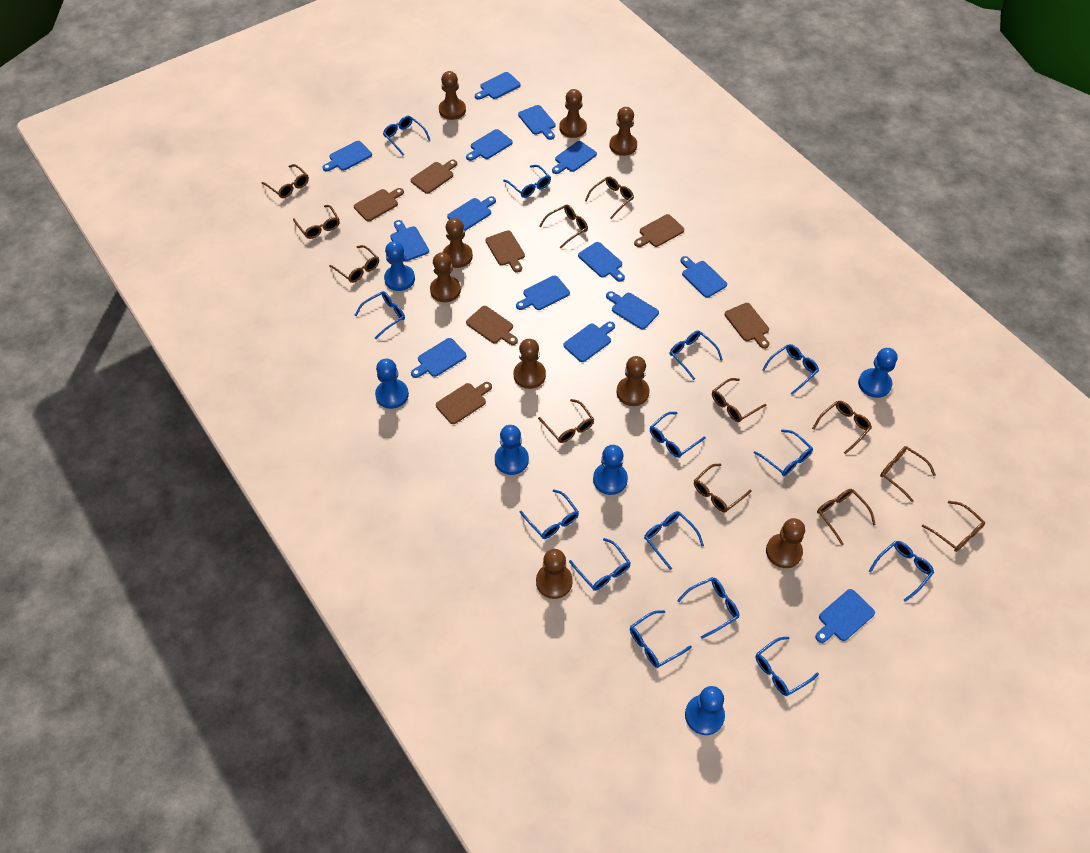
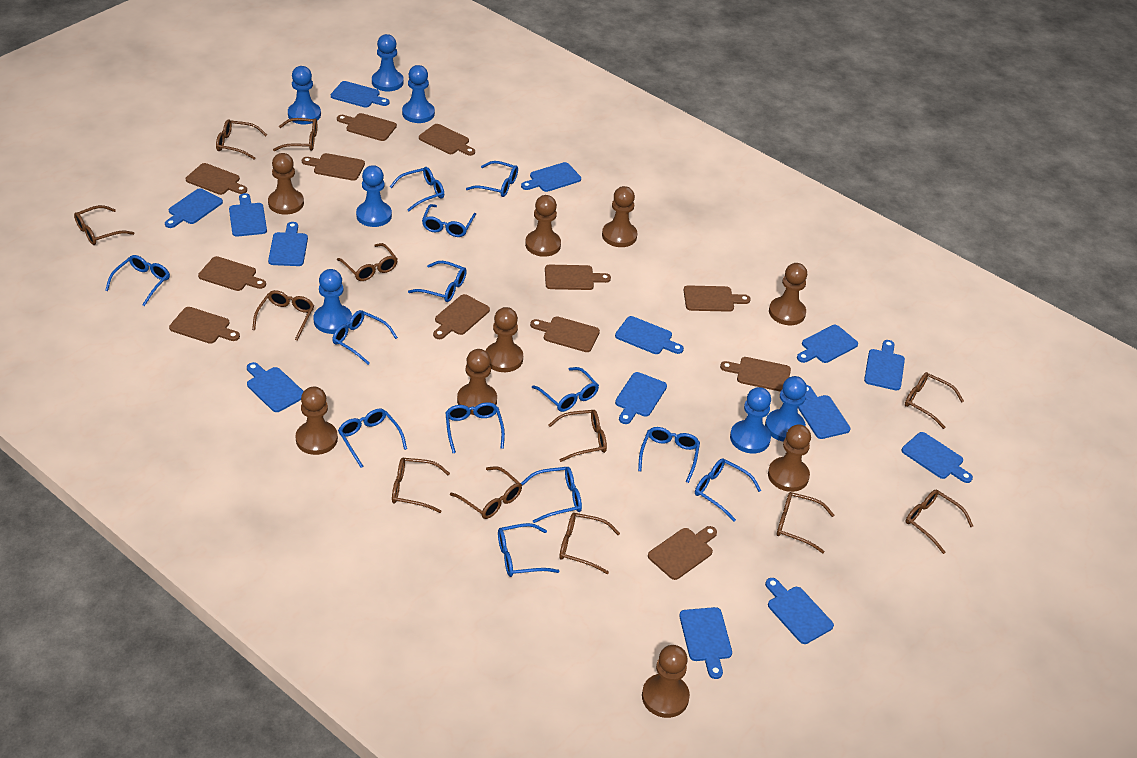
blue glasses: [355,291,405,339] [383,116,430,155] [503,165,551,198] [520,490,579,539] [569,538,631,591] [630,610,692,668] [644,511,704,570] [650,412,706,458] [670,330,723,380] [677,577,739,639] [754,429,813,476] [756,637,819,696] [762,344,819,395] [869,541,934,602] = 14 -> [105,255,170,306] [332,310,398,365] [338,409,407,468] [390,167,444,211] [408,261,467,302] [422,204,476,237] [445,402,505,453] [466,161,518,197] [498,523,559,577] [521,467,582,523] [532,367,599,412] [638,427,700,483] [695,458,761,521] = 13
blue pawn: [375,359,409,409] [384,241,415,291] [495,425,529,475] [593,445,628,495] [685,686,725,735] [858,348,898,398] = 6 -> [288,66,321,124] [313,269,352,334] [356,165,392,227] [372,34,404,91] [402,65,435,123] [730,387,771,454] [765,376,807,442] = 7
brown cutting board: [354,188,404,221] [411,160,457,194] [436,382,492,424] [466,306,518,345] [485,230,525,273] [634,214,684,247] [725,303,769,349] = 7 -> [169,307,240,344] [186,163,247,195] [198,256,266,291] [302,153,365,181] [337,113,397,141] [419,124,475,156] [433,294,490,339] [530,316,600,352] [545,265,611,290] [648,526,717,580] [684,285,751,312] [720,357,791,392] = 12

